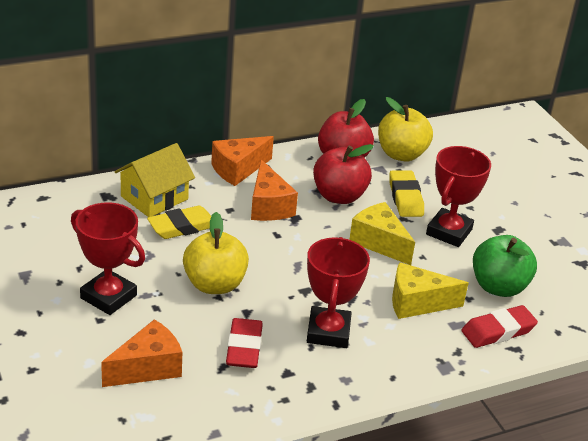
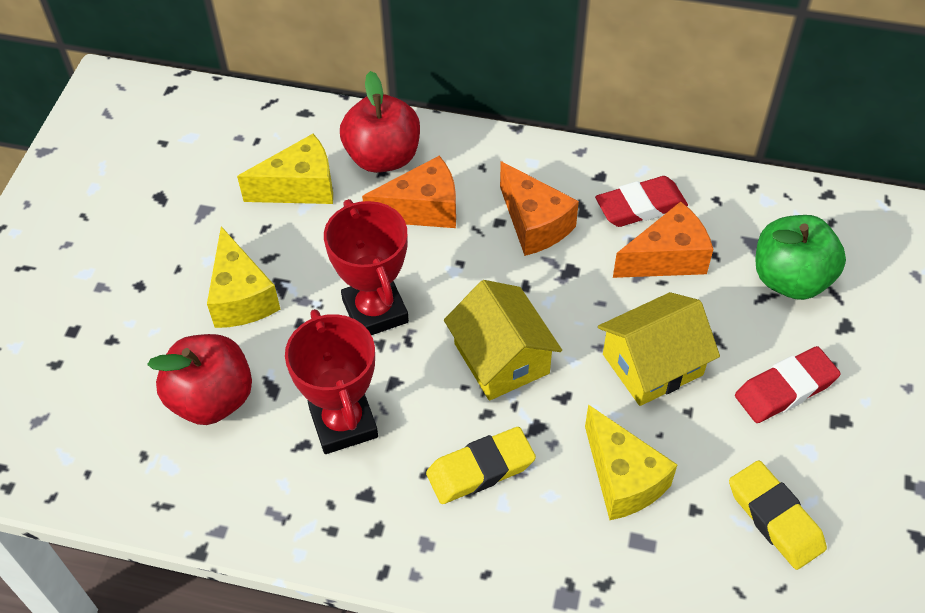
red trophy: [71,202,145,315] [307,237,370,348] [426,146,491,247] = 3 -> [285,309,378,454] [324,199,409,335] = 2
yellow apple: [183,212,249,294] [378,97,433,162] = 2 -> none = 0
yellow cheese: [349,202,415,265] [392,262,469,319] = 2 -> [207,226,280,328] [237,134,333,204] [585,405,677,520] = 3
yellow house: [114,143,195,217] = 1 -> [444,280,562,401] [598,292,720,406] = 2

